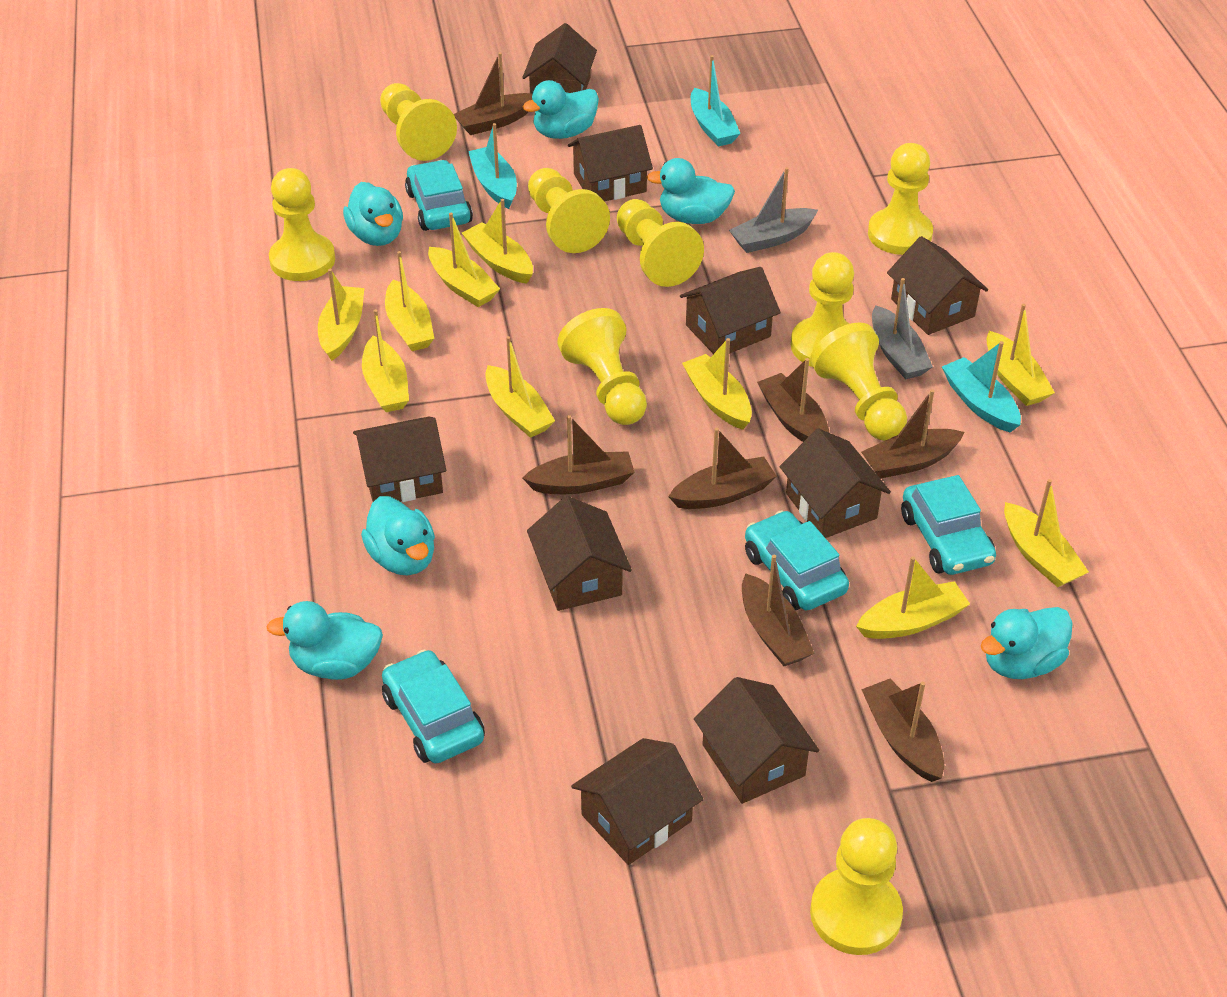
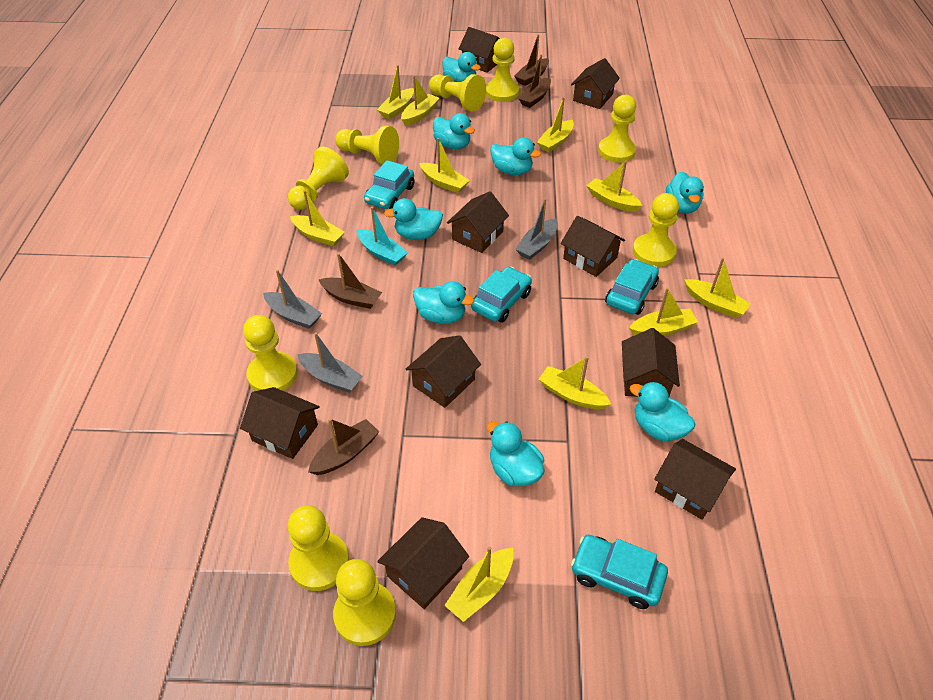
brown boat: [454,52,532,135] [522,415,634,494] [668,428,777,509] [742,555,814,666] [757,358,829,442] [861,389,965,479] [861,679,944,782] = 7 -> [308,418,379,475] [319,253,382,309] [514,34,549,86] [518,54,551,108] = 4
grey boat: [729,167,818,253] [872,278,933,379] = 2 -> [263,270,322,329] [297,332,363,393] [515,198,558,260] = 3
turquoise boat: [468,123,517,209] [691,55,741,146] [942,341,1021,432] = 3 -> [357,207,408,266] = 1
turquoise duck: [266,601,383,680] [343,182,403,246] [361,496,435,575] [522,80,599,139] [647,158,735,224] [981,607,1073,679] = 6 -> [384,198,443,240] [413,281,474,324] [433,113,475,149] [443,52,481,82] [487,421,545,486] [490,137,541,175] [630,382,695,442] [666,172,704,214] = 8

